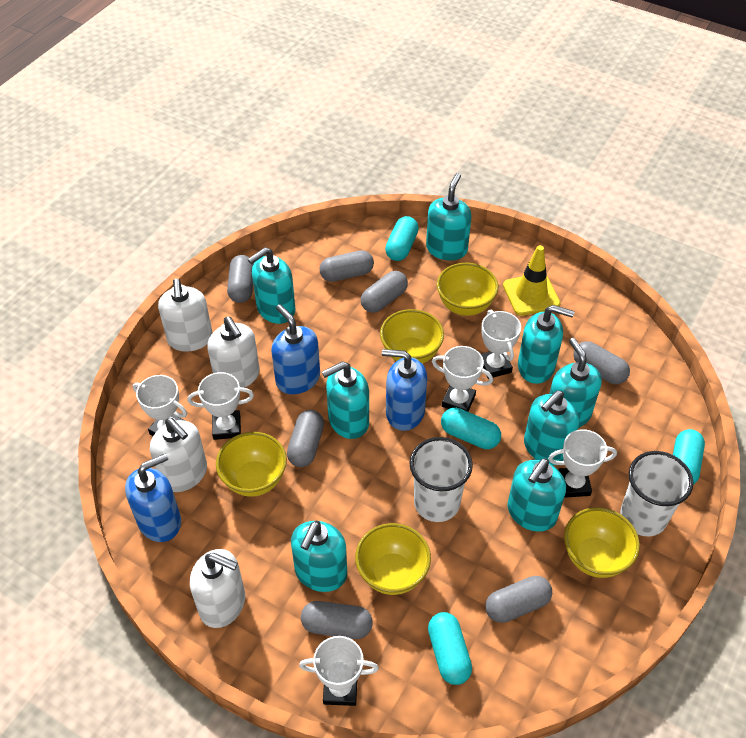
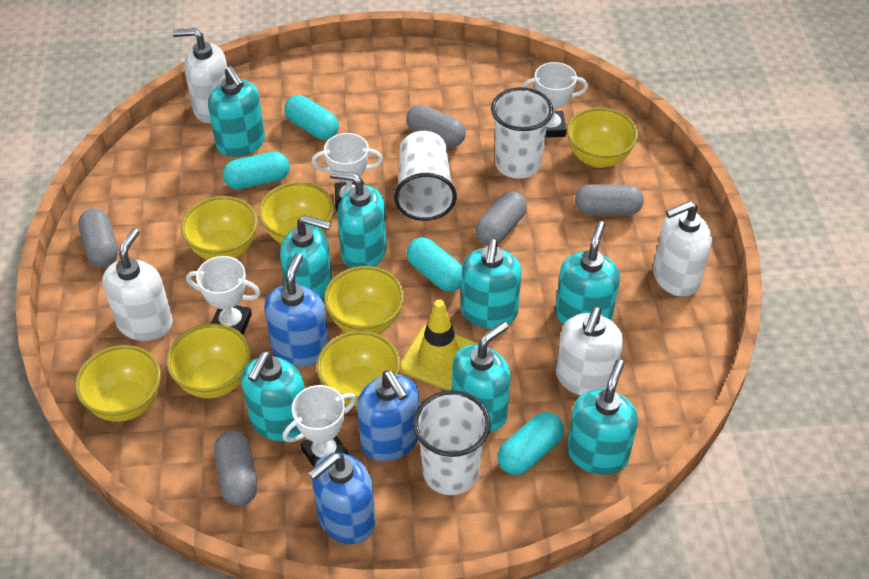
grey capsule: [227,255,254,303] [287,410,324,467] [301,601,373,639] [319,250,374,282] [361,271,408,313] [485,576,552,623] [573,341,630,384] = 7 -> [78,208,118,267] [214,431,257,506] [406,105,466,147] [475,191,527,245] [575,184,644,215] = 5
white cup: [409,437,473,522] [620,451,693,536] = 2 -> [394,131,457,221] [413,390,491,495] [491,87,553,179] = 3
white trophy: [133,375,187,436] [187,372,254,440] [299,636,379,706] [432,346,493,412] [481,310,521,379] [548,429,617,498] = 6 -> [186,256,261,335] [283,385,356,467] [312,133,383,211] [522,62,588,138] = 4
yellow bowl: [216,432,287,497] [355,523,431,595] [380,309,444,364] [437,263,498,316] [564,507,640,578] = 5 -> [75,345,161,422] [167,324,251,398] [181,196,258,260] [258,182,334,244] [317,331,400,406] [324,266,404,334] [567,107,638,168] = 7

